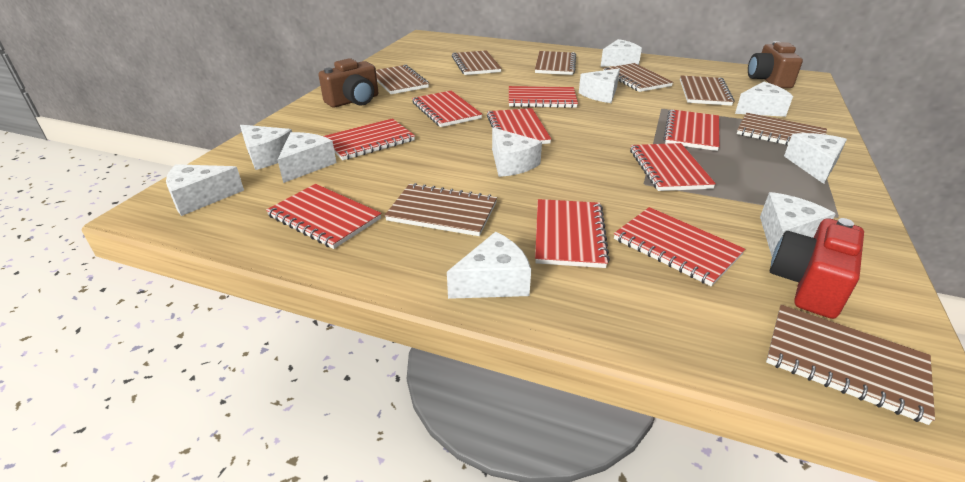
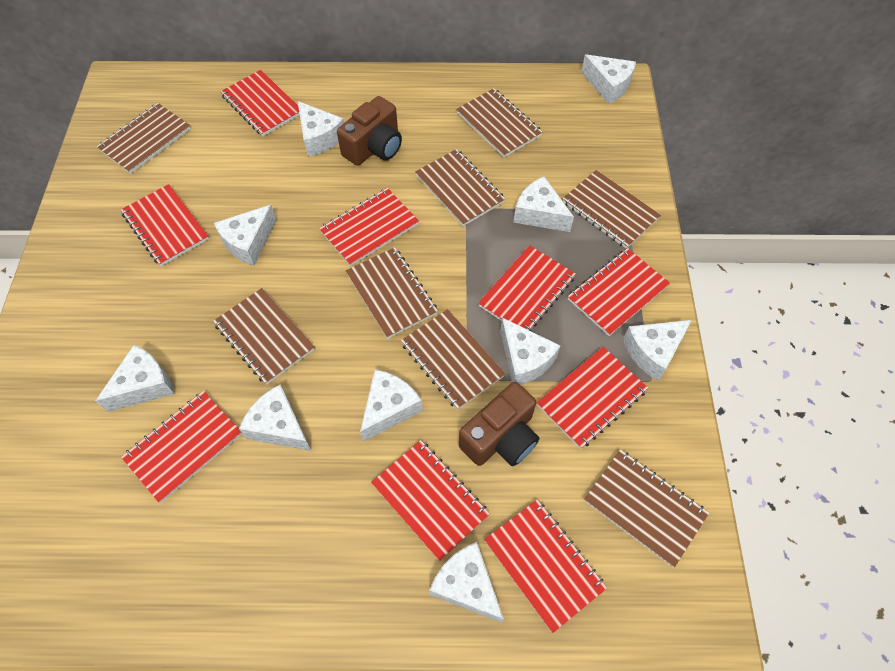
red camera: [770,218,864,319] = 1 -> none = 0

